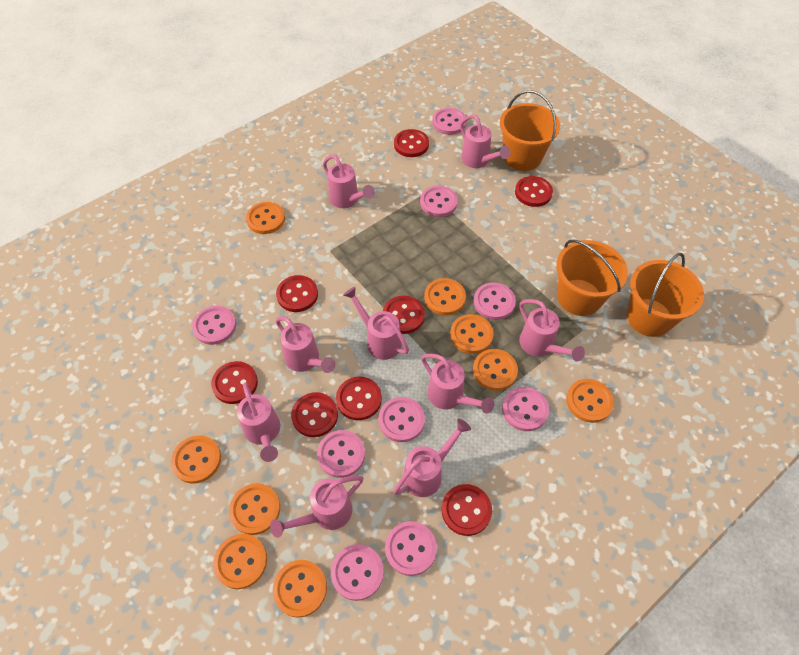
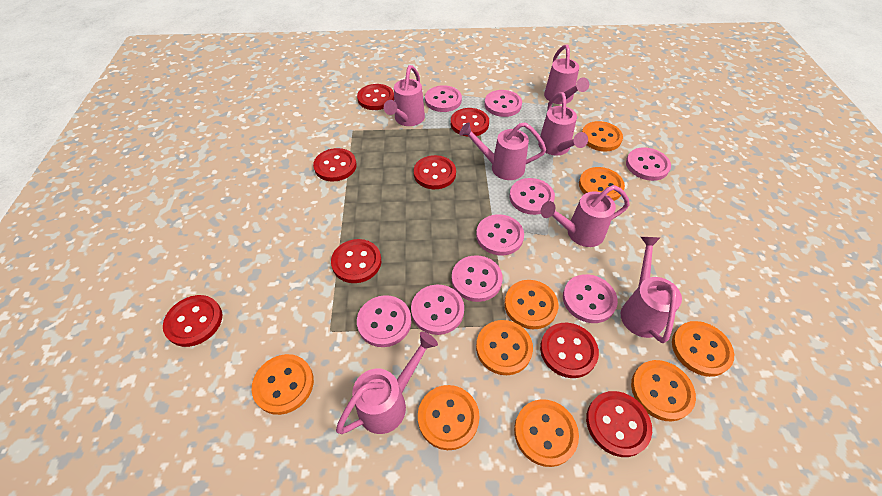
orange bucket: [500,90,560,171] [556,239,628,316] [627,253,704,337] = 3 -> none = 0
pink watering can: [237,383,280,462] [270,475,363,538] [276,316,335,373] [323,155,375,208] [343,287,409,360] [394,419,471,497] [421,354,494,414] [460,115,511,168] [519,299,585,362] = 9 -> [336,332,438,434] [384,65,425,126] [459,122,546,180] [538,92,588,155] [541,185,630,247] [544,44,589,104] [621,237,682,343] = 7

